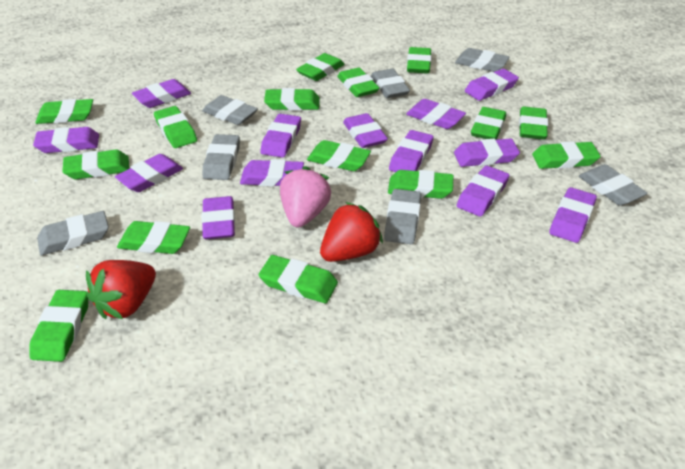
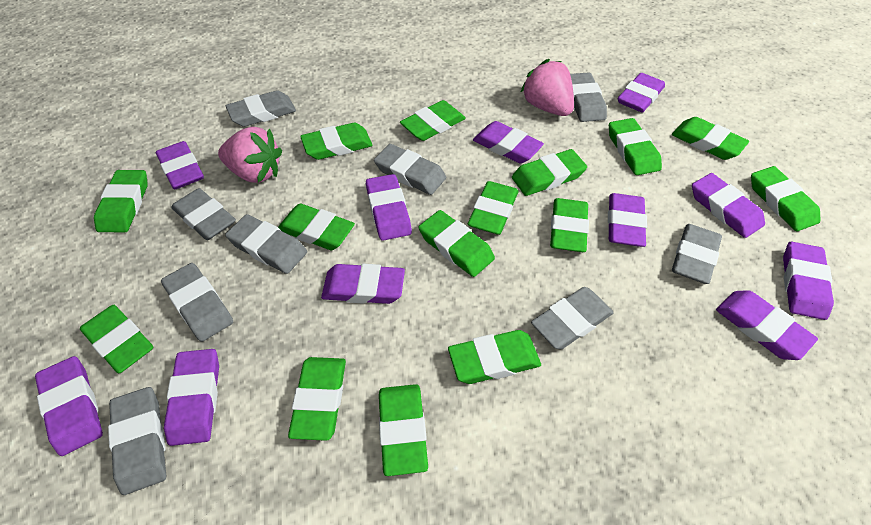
grey eraser: [37,211,109,255] [202,95,258,125] [203,134,240,180] [371,69,410,98] [384,189,421,244] [455,48,510,72] [579,164,648,206] = 7 -> [108,387,167,495] [161,263,233,342] [171,188,236,240] [225,214,307,274] [226,90,296,127] [374,144,446,195] [531,287,614,349] [570,72,607,122] [672,224,722,284] = 9
pink strawberry: [280,166,331,227] = 1 -> [218,127,282,183] [520,59,574,116] = 2
purple eraser: [33,127,99,153] [115,154,183,192] [132,79,191,108] [202,196,235,239] [240,159,304,187] [260,114,301,158] [343,113,388,148] [389,130,433,172] [406,99,466,129] [454,138,520,167] [457,165,509,217] [465,69,519,101] [549,187,597,243] = 13 -> [35,356,103,456] [156,141,204,189] [164,349,219,446] [321,264,405,304] [366,174,412,241] [473,121,544,163] [608,193,647,247] [618,73,665,112] [692,173,765,238] [716,290,818,360] [783,242,834,320] = 11
red strawberry: [86,260,156,319] [320,202,383,262] = 2 -> none = 0

